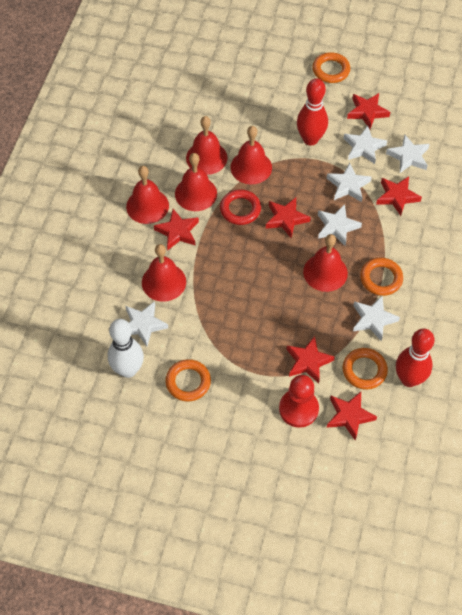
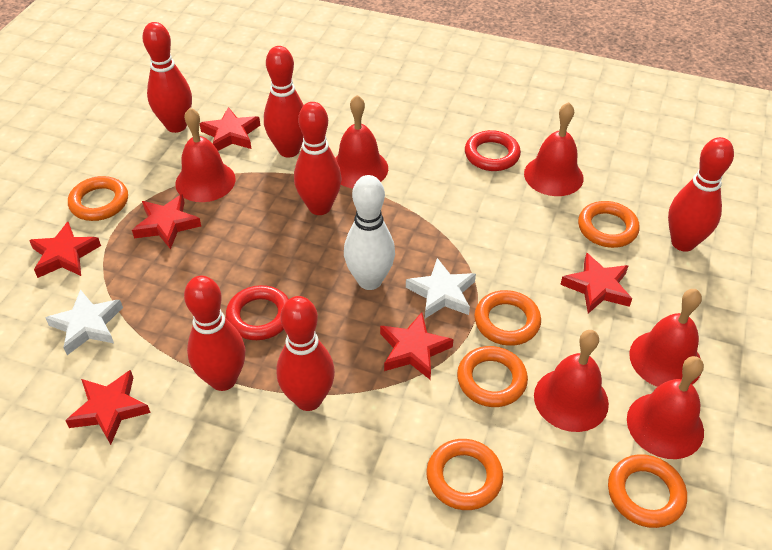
orange ring: [165,359,211,402] [312,52,350,83] [343,348,388,389] [360,258,403,296] = 4 -> [68,176,128,221] [426,439,503,510] [457,346,528,407] [474,290,541,346] [578,201,640,248] [608,454,687,528] = 6
red bowling pin: [297,78,328,146] [396,329,435,387] = 2 -> [142,22,192,133] [184,276,245,391] [264,46,304,157] [277,296,335,411] [294,102,342,215] [668,137,734,252] = 6
red pawn: [279,375,319,428] = 1 -> none = 0
red ring: [220,189,261,225] = 1 -> [226,285,289,340] [465,130,521,171] = 2
white star: [125,301,168,347] [318,204,362,246] [326,163,372,202] [343,126,387,164] [353,296,400,341] [386,135,430,173] = 6 -> [46,289,123,355] [406,258,476,318] = 2

